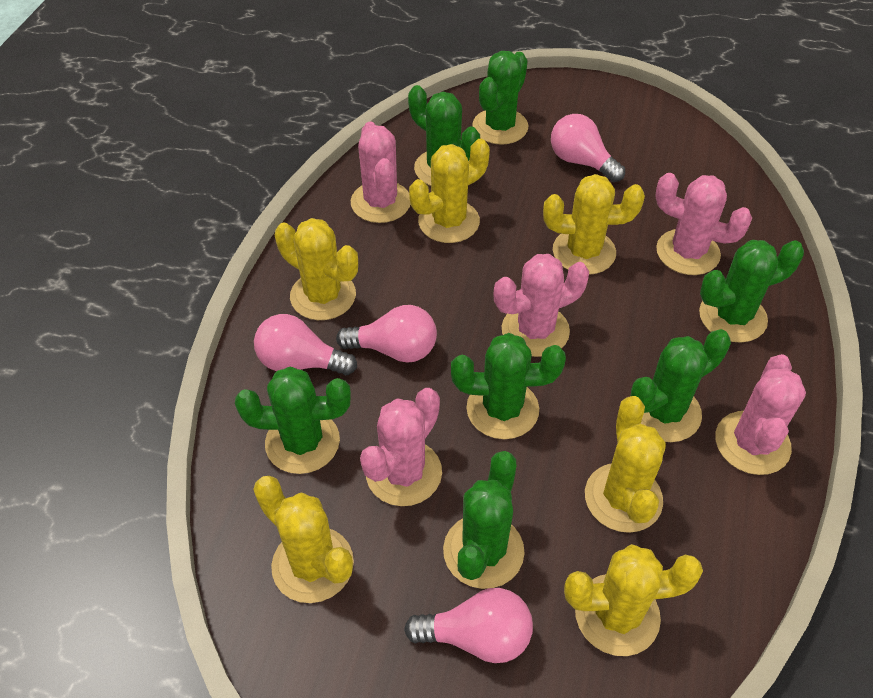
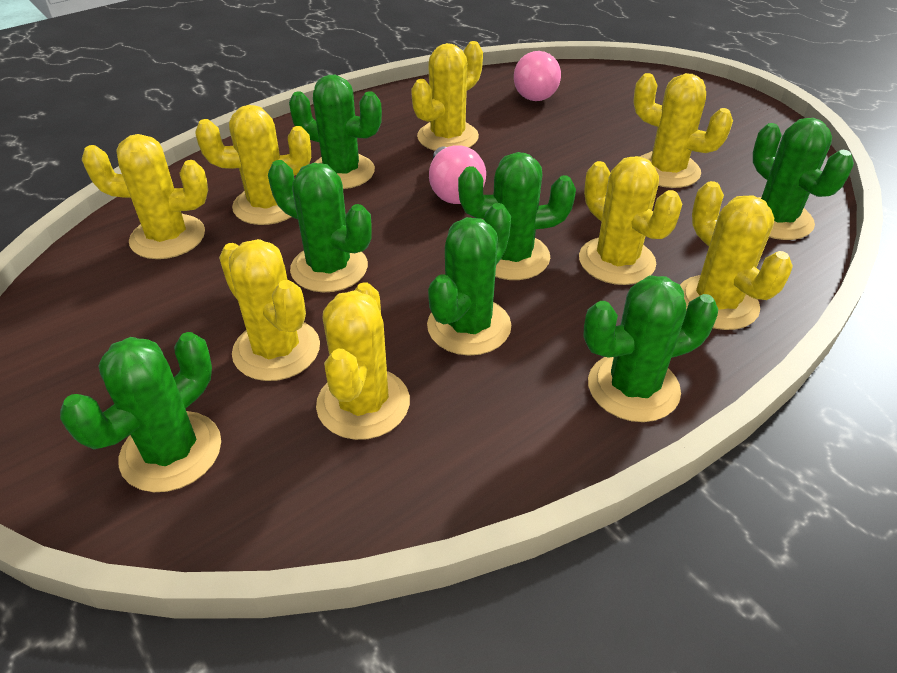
pink cactus: [351,121,410,223] [360,388,442,506] [494,254,589,357] [655,173,752,275] [715,354,806,475] = 5 -> none = 0
pink light bulb: [254,314,357,375] [336,305,437,363] [404,588,533,663] [551,114,625,182] = 4 -> [429,145,486,204] [514,51,561,101] = 2
yellow cactus: [253,476,354,603] [275,218,358,320] [409,139,490,243] [543,174,645,275] [564,544,703,656] [585,396,666,533] = 6 -> [82,134,208,259] [195,105,311,225] [219,239,320,381] [316,282,410,440] [411,41,483,151] [579,156,682,285] [633,73,733,188] [680,181,793,330] = 8

